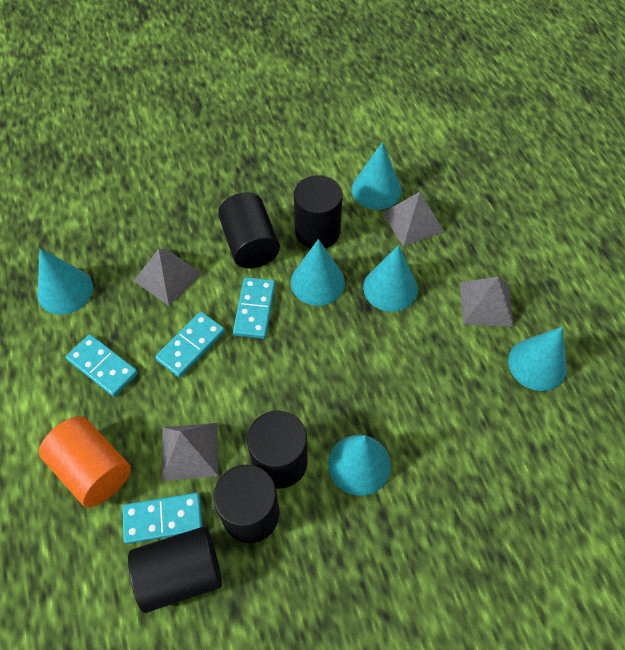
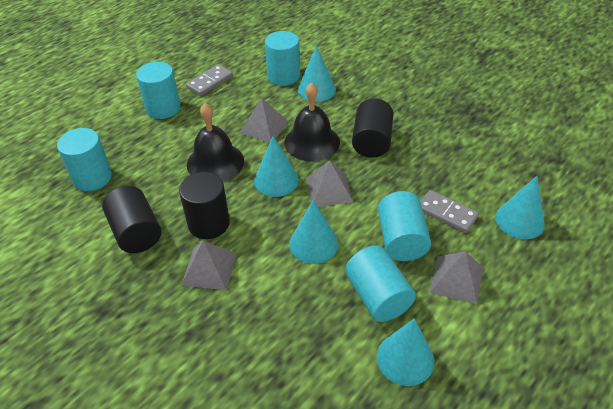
black bell: none = 0 -> [187,103,244,182] [284,82,340,161] = 2
black cylinder: [128,526,222,613] [214,465,280,543] [218,192,280,268] [247,411,308,489] [294,175,343,248] = 5 -> [102,186,161,253] [179,172,230,239] [352,98,393,158] = 3
grey domino: none = 0 -> [186,64,233,96] [420,190,479,233] = 2
orange cylinder: [39,416,131,508] = 1 -> none = 0
turquoise cone: [38,248,93,315] [291,239,345,306] [328,435,391,496] [352,142,401,210] [363,245,418,312] [508,327,567,391] = 6 -> [254,136,299,197] [289,200,338,264] [298,46,336,102] [377,318,434,386] [495,176,545,239] = 5
turquoise cylinder: none = 0 -> [57,128,112,191] [136,62,180,119] [265,31,300,86] [345,245,416,322] [378,191,431,261] = 5
turquoise domino: [66,334,138,397] [122,493,203,544] [155,312,225,378] [233,277,275,339] = 4 -> none = 0

